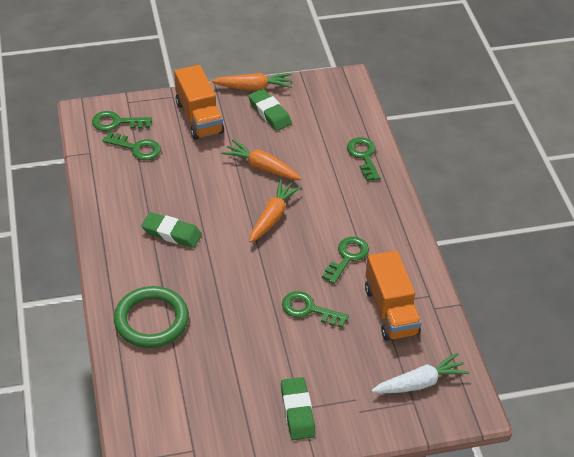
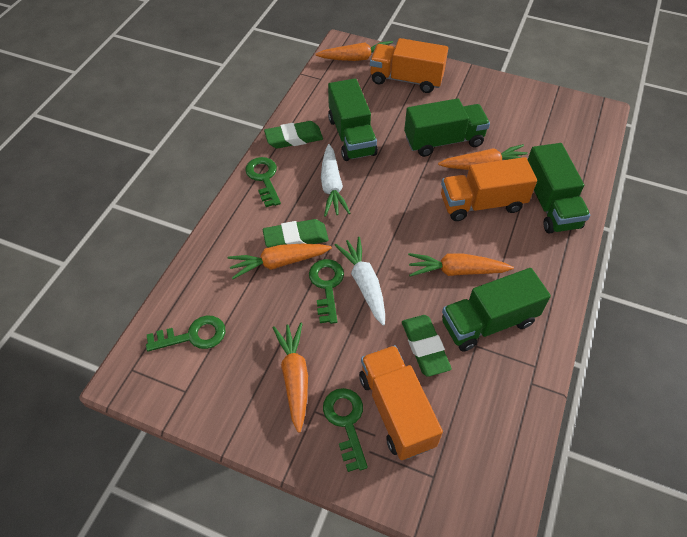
green key: [92,111,152,131] [102,132,161,160] [282,291,349,328] [322,237,369,284] [347,137,380,181] = 5 -> [146,316,225,352] [245,157,281,207] [309,259,344,324] [323,388,368,472] = 4
green ring: [114,286,189,348] = 1 -> none = 0
green truck: none = 0 -> [328,78,378,161] [404,98,490,157] [442,268,551,351] [528,143,590,234] = 4
orange carrot: [211,73,293,90] [221,140,302,180] [249,179,302,242] = 3 -> [228,243,332,279] [273,323,308,433] [316,41,393,61] [408,253,514,276] [438,144,528,170] = 5
orange truck: [174,65,224,140] [365,250,422,341] = 2 -> [359,345,443,460] [370,38,448,93] [441,157,537,221] = 3
white carrot: [371,353,470,394] = 1 -> [321,144,350,217] [334,237,385,326] = 2

